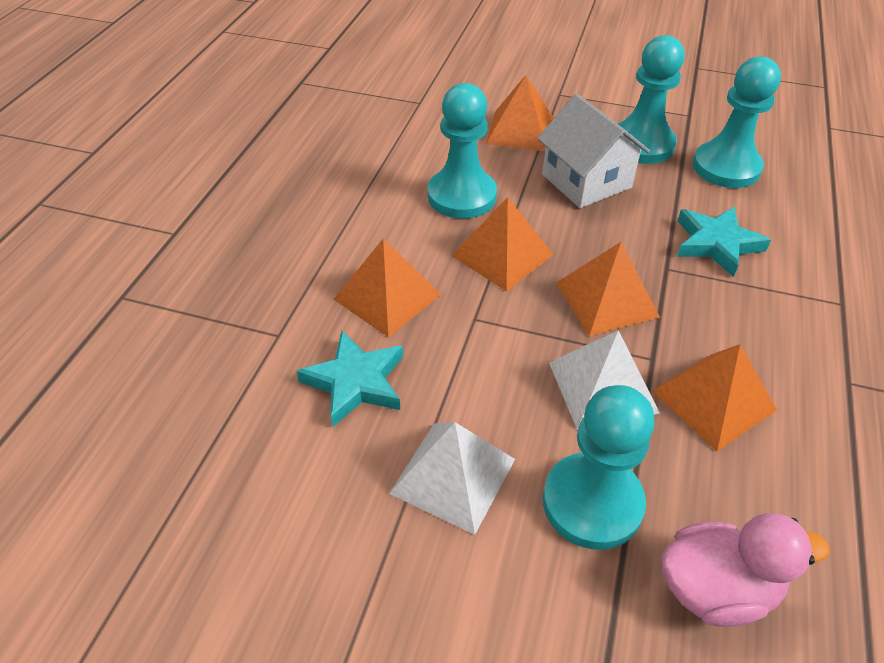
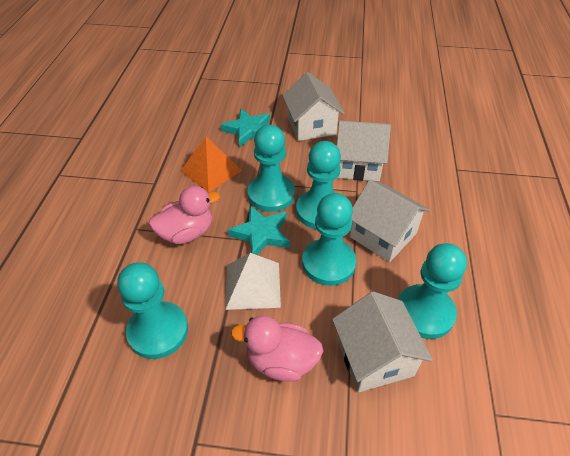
orange pyramid: [333,239,441,337] [452,197,554,291] [486,75,554,151] [556,242,660,336] [652,344,777,452] = 5 -> [181,136,242,192] = 1
pink duck: [661,513,830,627] = 1 -> [149,186,220,244] [231,316,323,382] = 2
turquoise pawn: [428,83,497,218] [543,385,655,550] [618,35,685,164] [693,56,781,188] = 4 -> [117,262,188,359] [247,125,295,212] [296,141,341,229] [302,193,356,286] [398,243,467,339] = 5
white house: [537,94,650,208] = 1 -> [282,72,344,141] [332,291,433,392] [337,121,391,181] [350,180,430,262] = 4
white pyramid: [389,422,515,535] [549,330,660,430] = 2 -> [225,253,281,310] = 1

